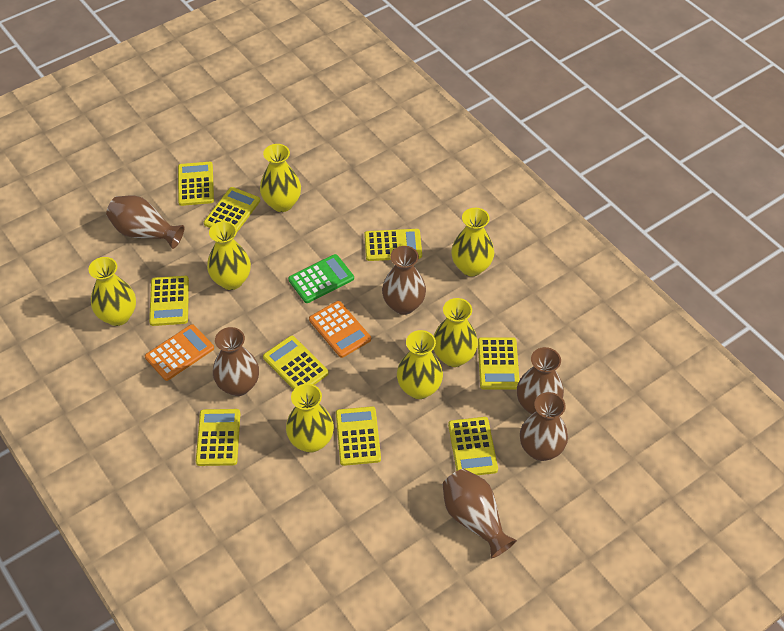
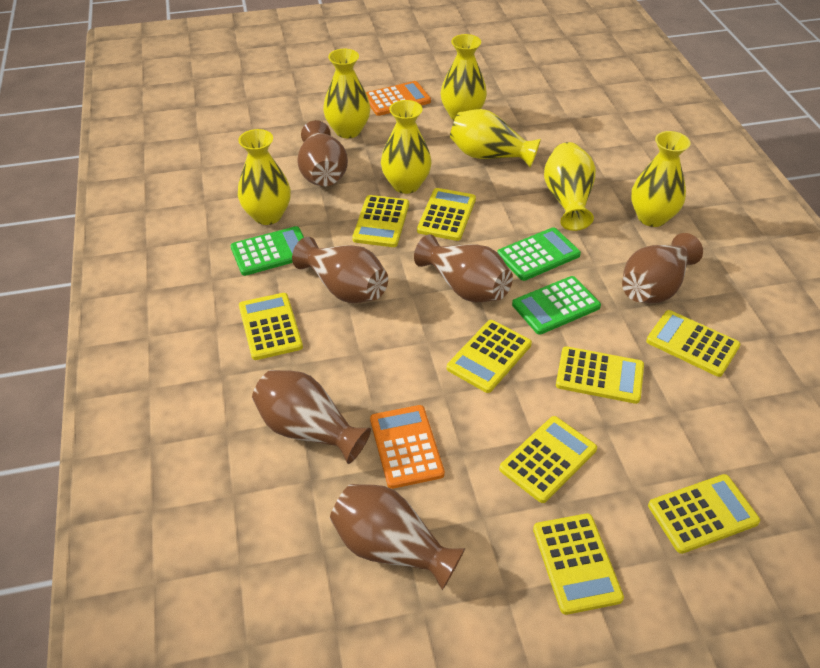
green calculator: [288,254,354,303] = 1 -> [231,226,304,276] [497,227,581,281] [512,276,601,335] = 3

